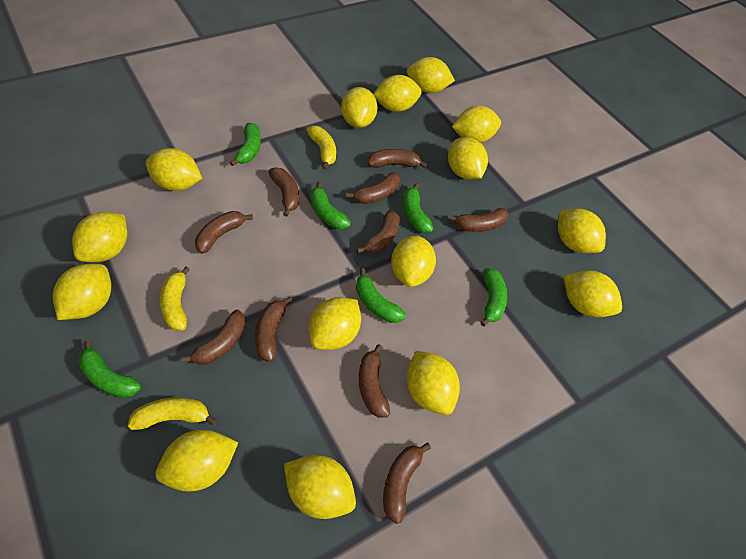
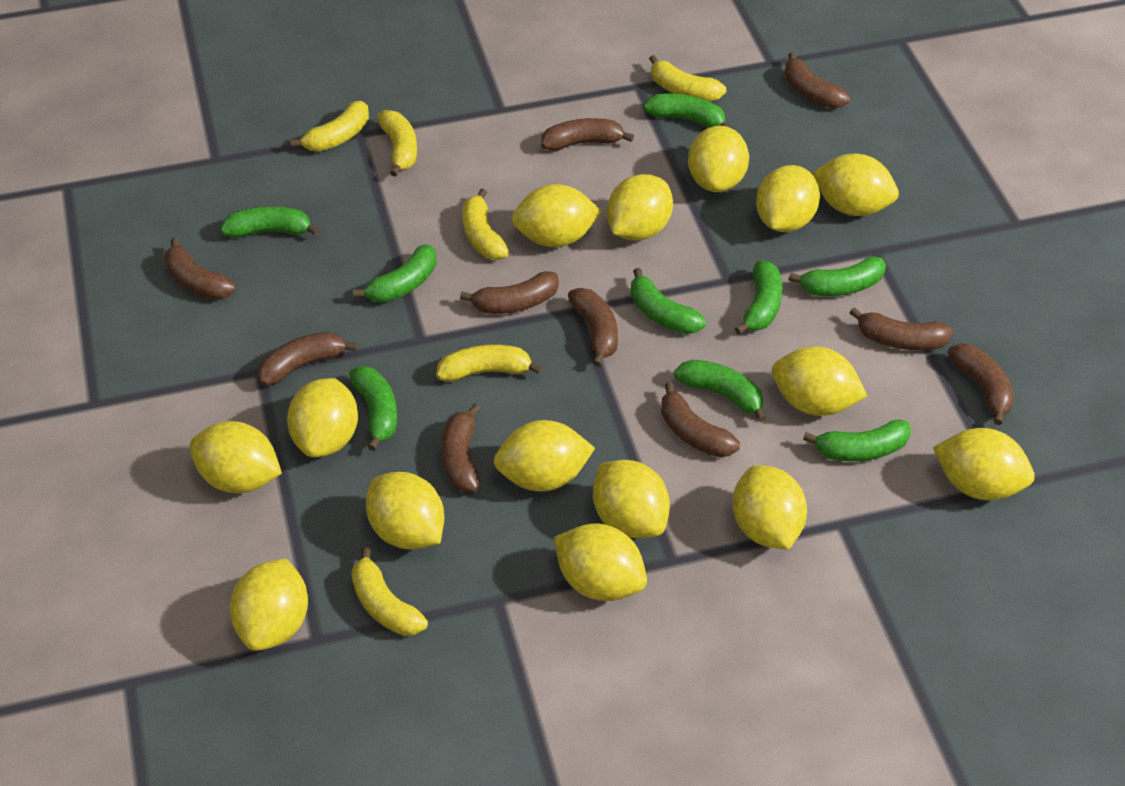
green banana: [78,340,141,398] [230,123,261,166] [310,182,351,229] [356,268,406,323] [403,183,433,233] [480,268,507,326] = 6 -> [220,206,320,238] [349,366,397,451] [353,244,437,303] [631,268,706,334] [643,94,731,128] [674,360,766,422] [735,260,782,335] [788,256,886,296] [803,420,911,461] = 9
yellow banana: [128,397,217,430] [160,267,190,331] [307,125,336,170] = 3 -> [291,101,369,151] [351,547,428,636] [377,110,417,177] [436,344,542,382] [462,188,509,260] [649,55,726,101] = 6

